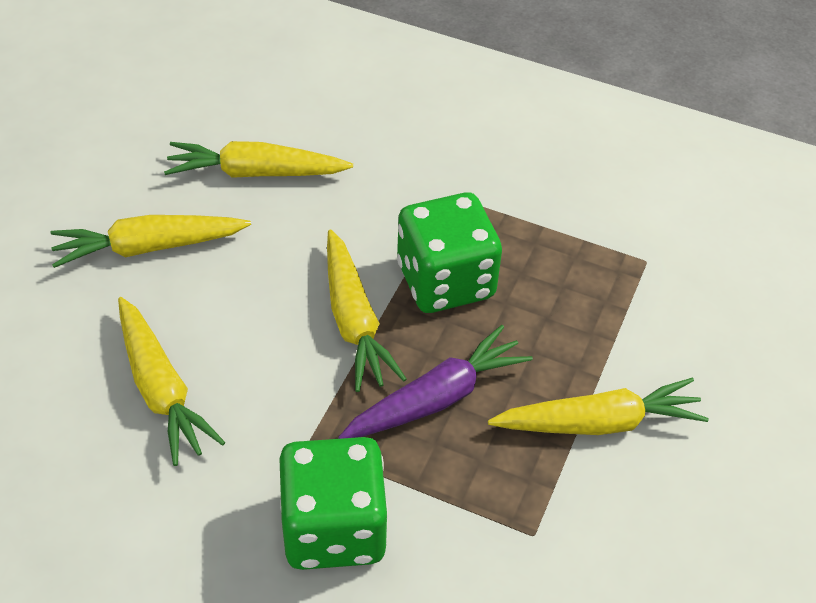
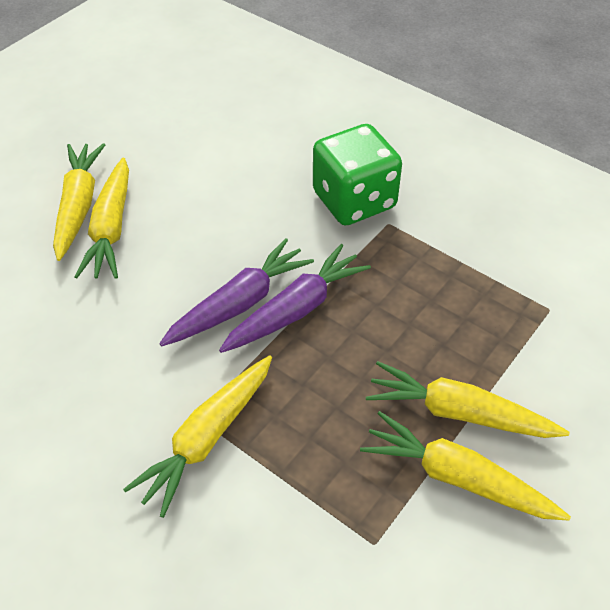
green dice: [279,437,388,570] [397,192,502,313] = 2 -> [313,124,402,226] = 1
purple carrot: [338,325,533,439] = 1 -> [159,238,314,346] [219,244,371,353] = 2

